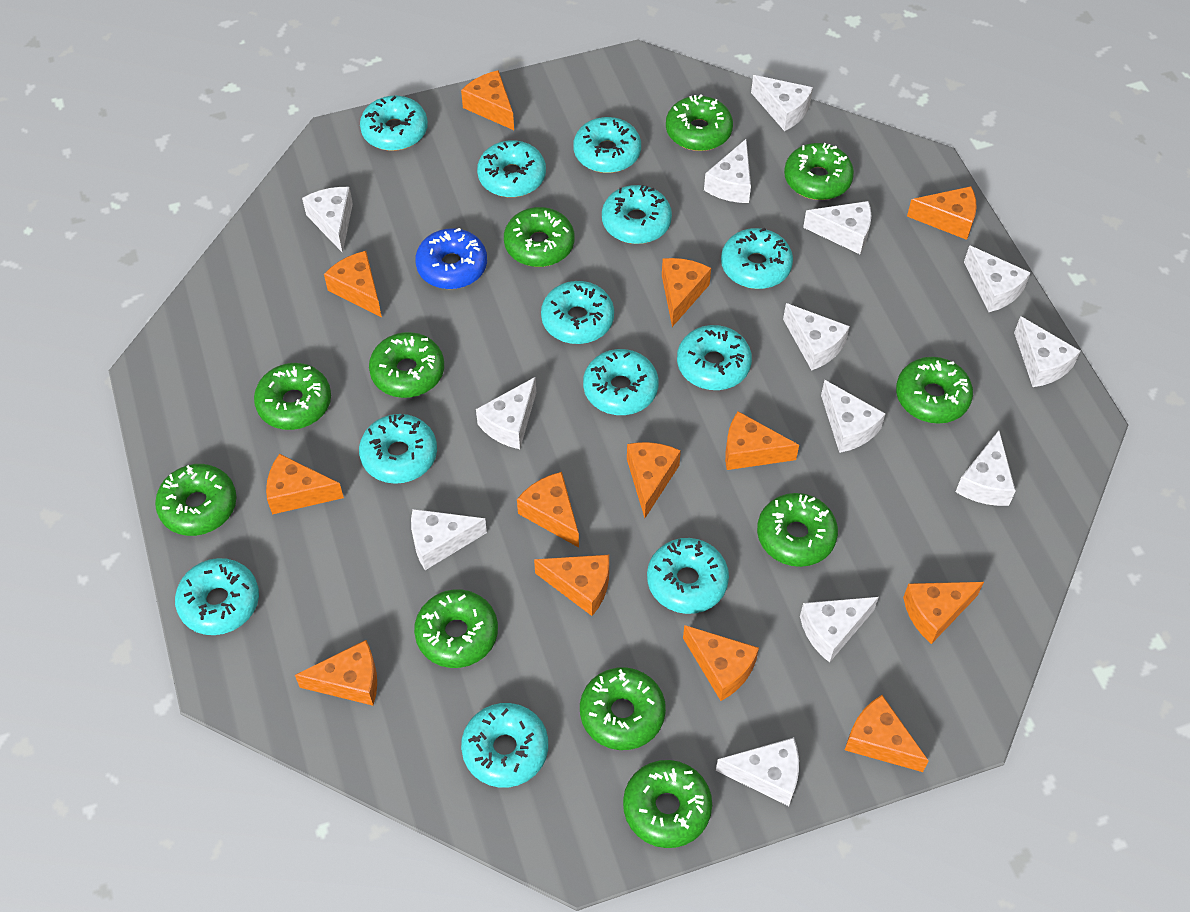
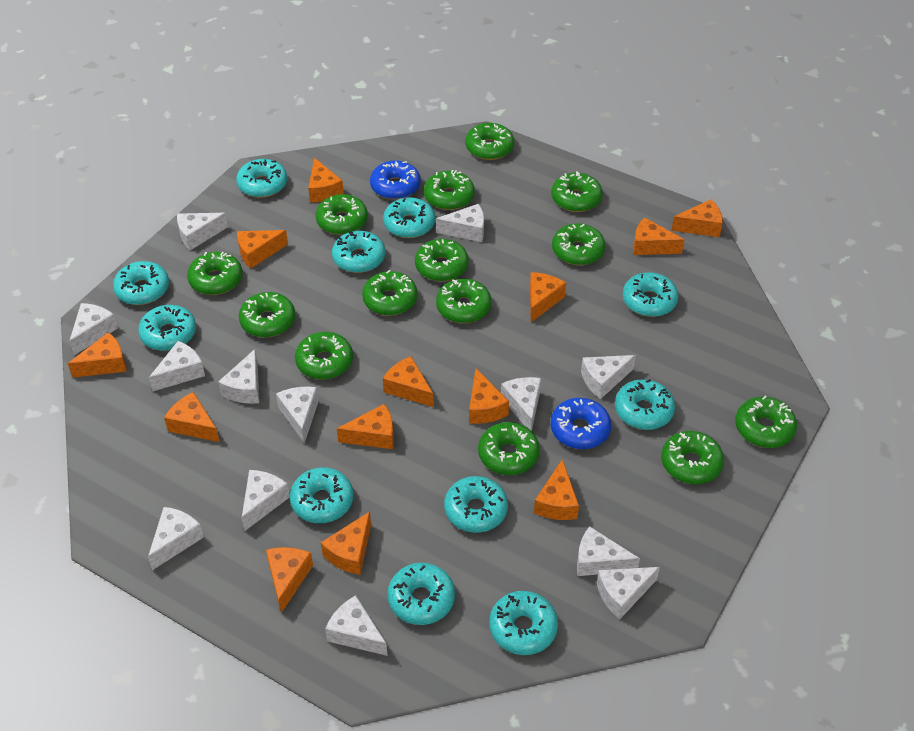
blue donut: [415,228,487,289] = 1 -> [370,161,421,200] [551,398,611,449] = 2
green donut: [155,464,236,536] [254,363,331,430] [369,332,444,398] [414,589,498,668] [504,207,574,267] [580,667,666,750] [623,760,712,848] [666,94,733,151] [757,493,838,567] [784,143,854,200] [896,357,973,424] = 11 -> [187,252,242,295] [239,292,295,337] [295,332,353,379] [316,194,368,235] [362,270,418,316] [415,239,469,281] [424,170,475,210] [436,279,492,323] [465,123,514,160] [478,422,540,475] [551,171,603,212] [552,223,606,265] [661,431,724,484] [735,396,797,448] = 14
turquoise donut: [175,558,259,635] [359,414,437,484] [360,96,428,151] [461,703,548,788] [477,140,546,197] [541,281,614,344] [573,117,641,173] [583,349,659,415] [602,185,672,244] [647,538,729,614] [677,325,752,390] [721,228,793,289] = 12 -> [113,261,169,305] [138,305,196,351] [236,159,287,198] [290,467,353,523] [332,231,385,273] [383,197,435,238] [387,563,455,625] [444,476,508,533] [489,591,558,655] [615,379,675,430] [623,272,679,317] = 11

